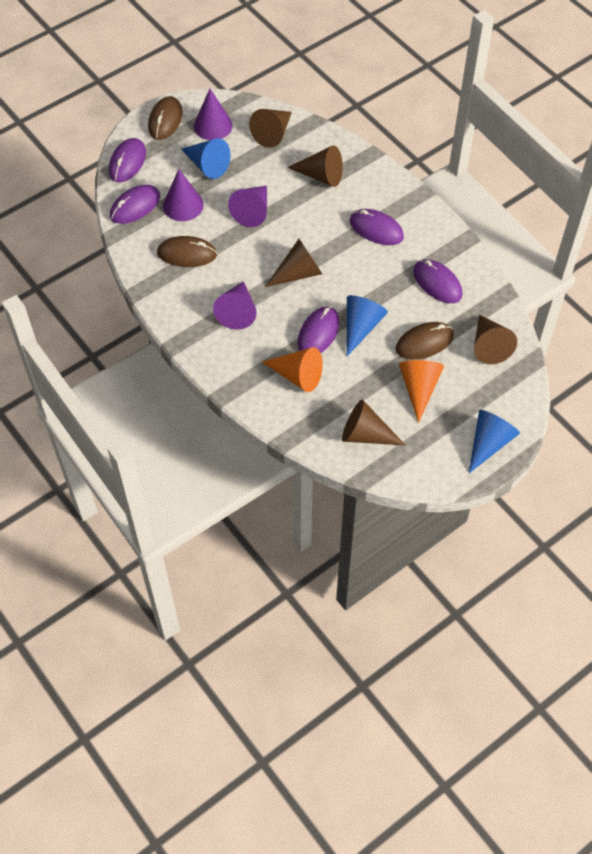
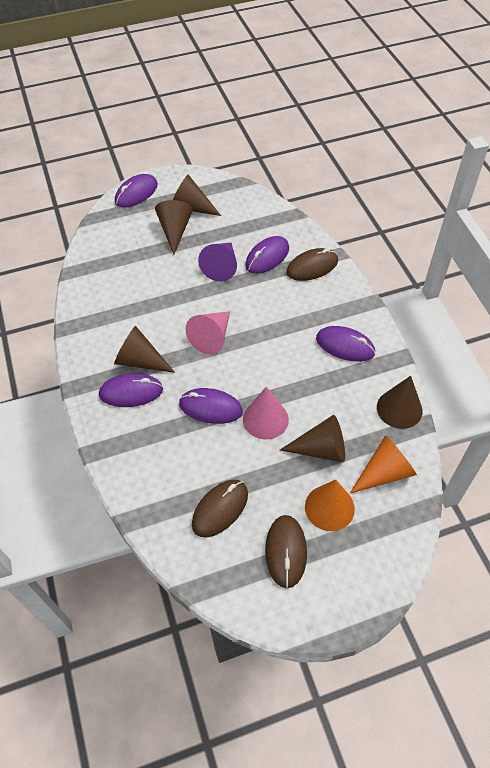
blue cone: [181,138,231,179] [347,295,388,356] [469,410,520,473] = 3 -> none = 0
pink cone: none = 0 -> [186,311,230,354] [243,387,289,440] = 2
purple cone: [163,169,204,221] [194,89,233,140] [213,281,256,330] [228,186,267,227] = 4 -> [198,243,237,281] = 1

